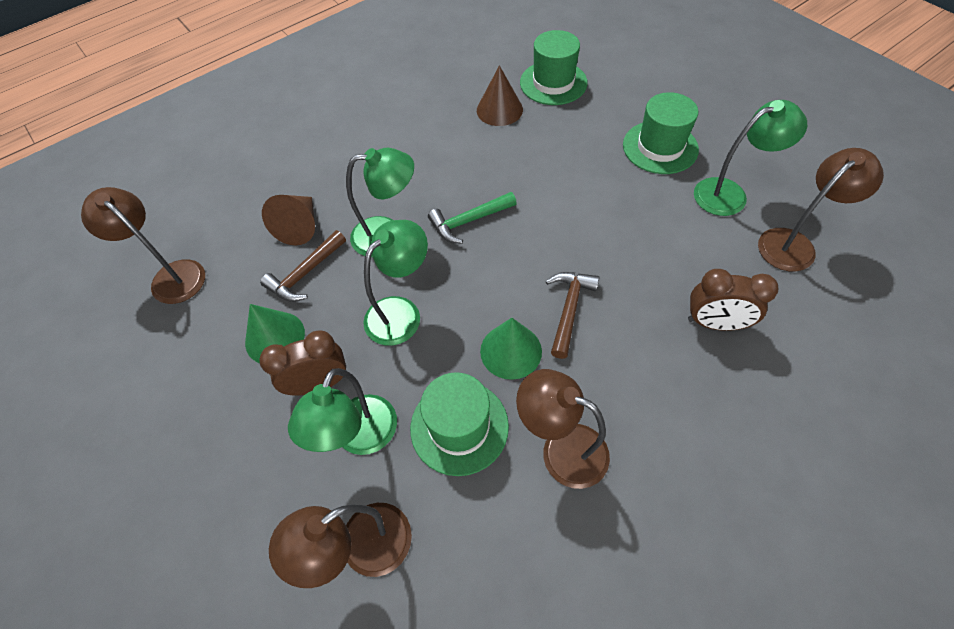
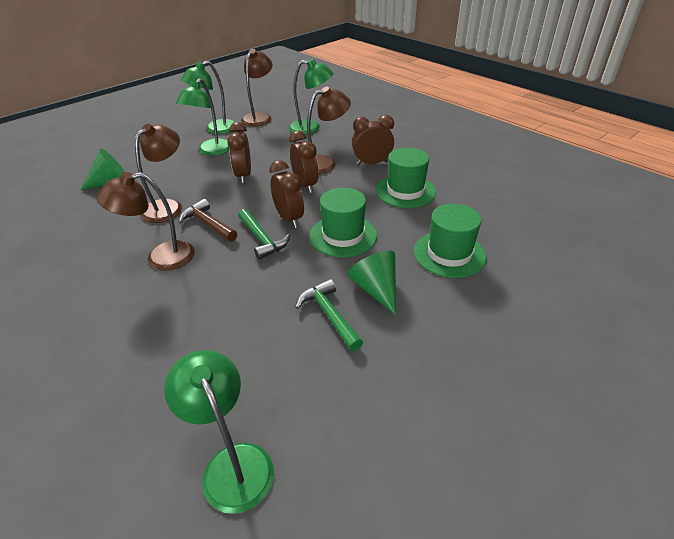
brown clock: [259,330,346,396] [688,269,778,331] = 2 -> [227,122,251,183] [269,160,304,228] [289,131,319,193] [352,115,394,165] = 4
brown cone: [262,195,315,246] [477,65,523,126] = 2 -> none = 0
brown hammer: [260,230,346,302] [546,272,600,359] = 2 -> [179,199,237,242] = 1
green hammer: [428,192,517,244] = 1 -> [238,209,290,260] [295,279,363,351] = 2

